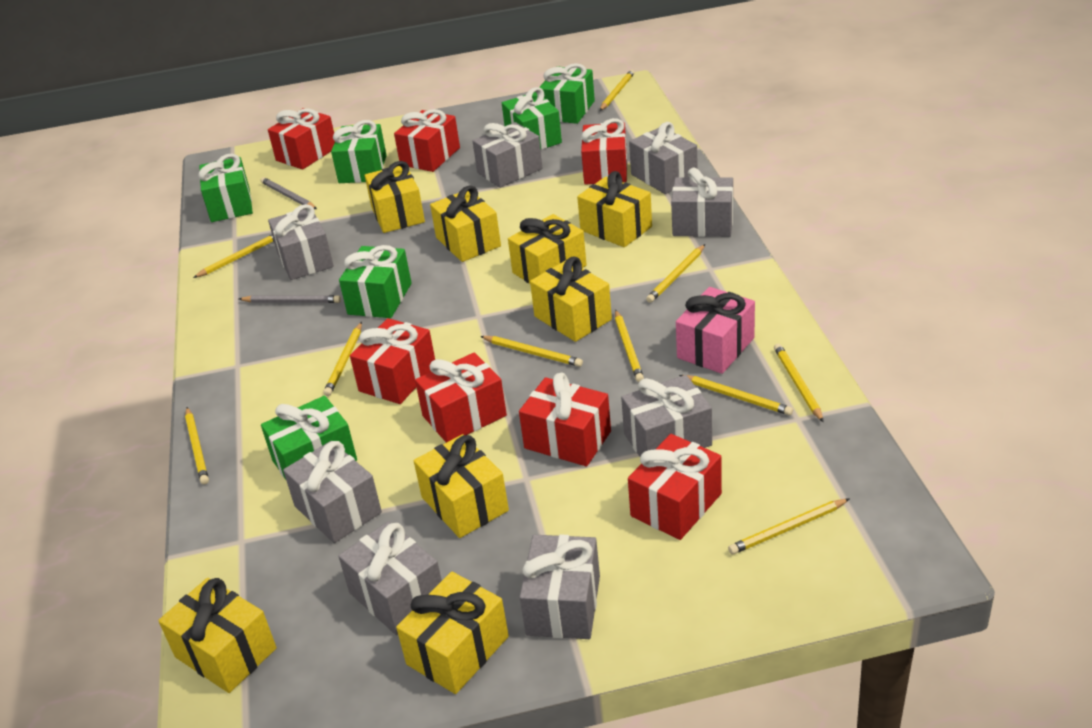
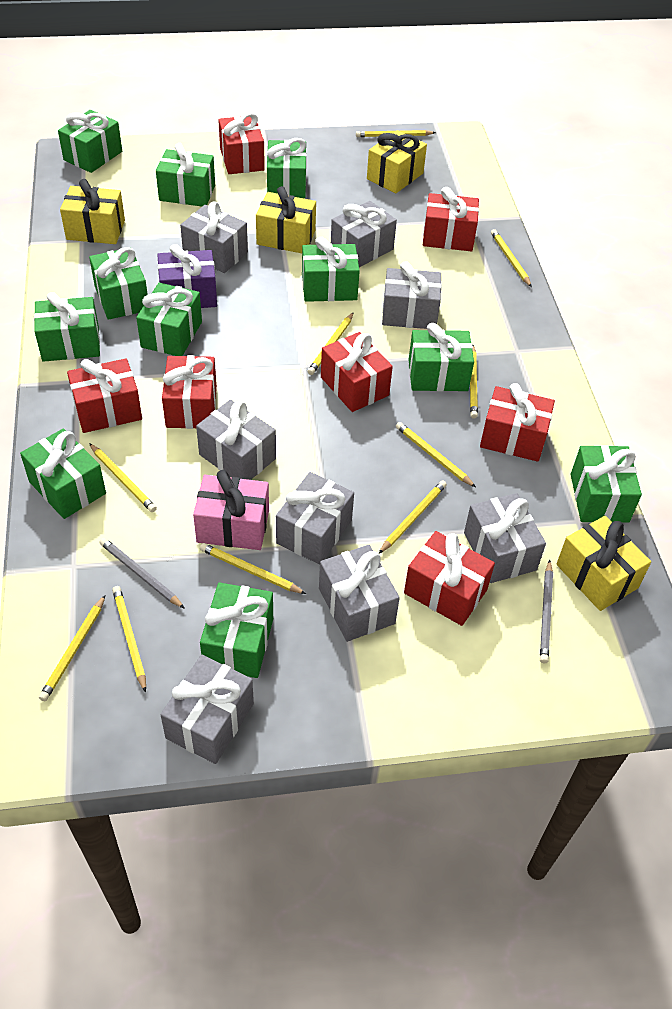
green gift: [198,153,253,222] [261,396,357,480] [331,120,387,183] [339,245,412,318] [502,87,562,150] [539,63,595,124] = 6 -> [20,429,106,519] [34,292,100,362] [58,110,122,173] [89,247,148,320] [136,283,202,356] [156,143,215,207] [200,582,273,678] [267,138,307,198] [302,237,360,302] [409,323,474,391] [571,445,642,523] = 11
purple gift: none = 0 -> [157,244,217,308] = 1
yellow gift: [158,578,276,693] [365,161,425,233] [396,572,509,694] [414,434,509,538] [430,185,501,262] [508,214,587,284] [530,257,612,342] [577,171,652,247] = 8 -> [60,179,125,244] [256,186,316,253] [367,130,427,193] [556,516,651,611] = 4

